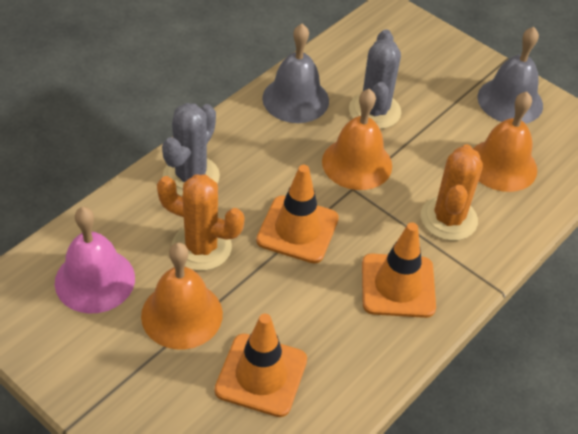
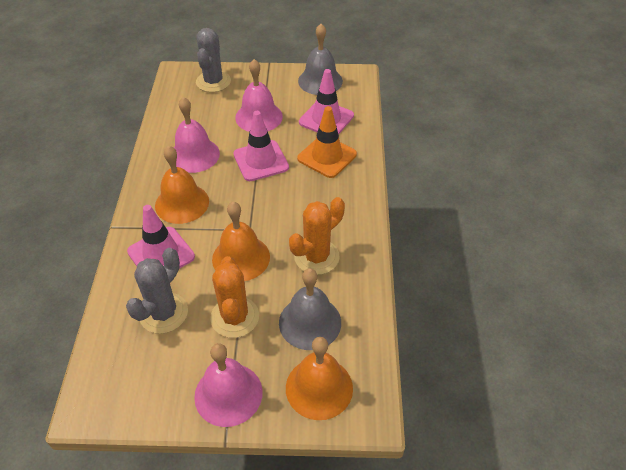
orange traffic cone: [215,314,307,417] [256,165,339,263] [362,222,436,318] = 3 -> [297,106,357,178] = 1
pink bell: [55,207,135,314] = 1 -> [174,97,220,173] [194,343,263,427] [235,59,283,132] = 3
pink traffic cone: none = 0 -> [127,205,195,269] [233,111,289,181] [299,69,354,135] = 3

